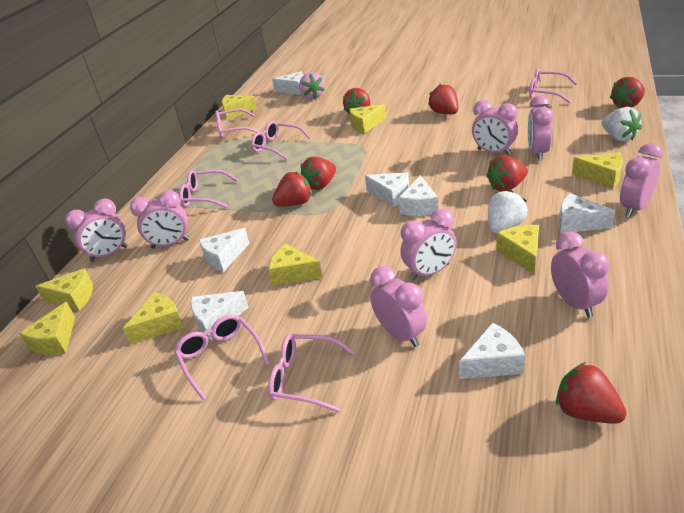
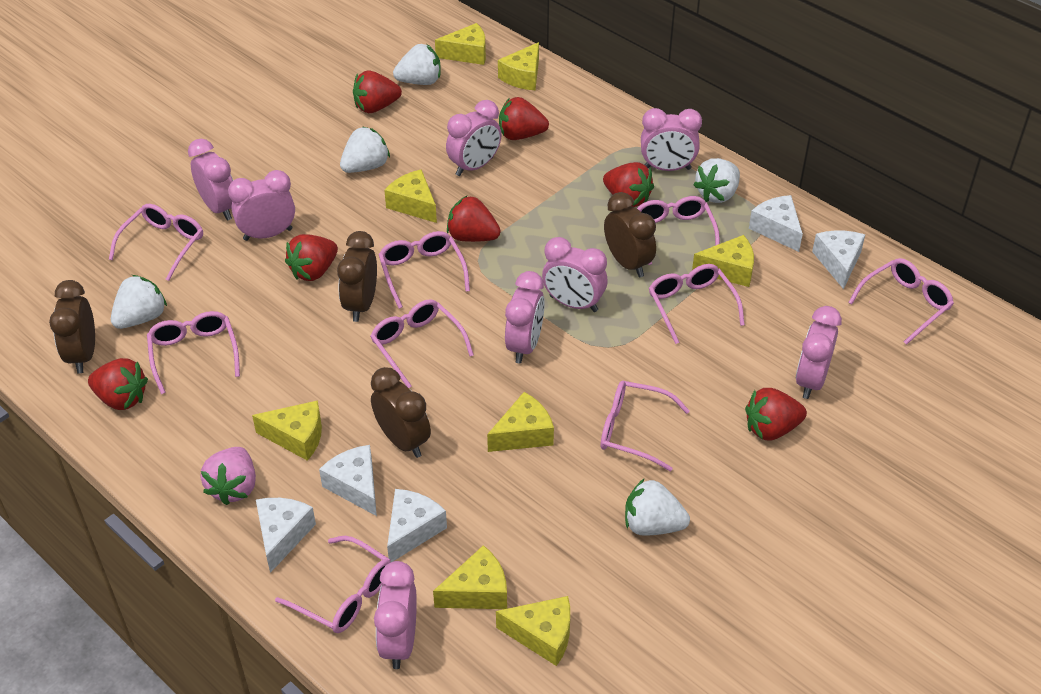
brown clock: none = 0 -> [49,280,95,373] [337,231,377,322] [371,367,431,458] [604,192,656,277] = 4
pink glasses: [174,314,269,400] [179,170,238,208] [215,109,259,139] [251,121,311,160] [268,334,355,412] [529,69,577,103] = 6 -> [109,204,203,281] [147,311,240,394] [275,536,391,633] [370,299,474,388] [378,231,470,309] [601,381,690,471] [637,196,720,265] [649,264,745,344] [848,258,954,345] = 9
white cheese: [191,291,249,340] [199,228,249,272] [272,71,303,95] [365,173,409,208] [399,175,438,216] [459,323,525,379] [559,193,615,233] = 7 -> [256,498,316,573] [319,445,377,516] [387,489,447,562] [749,195,803,252] [812,230,865,289] = 5
white strawberry: [488,190,528,233] [601,107,642,142] = 2 -> [111,275,167,329] [340,126,390,173] [393,44,441,85] [625,479,690,536] [693,158,740,203] = 5

